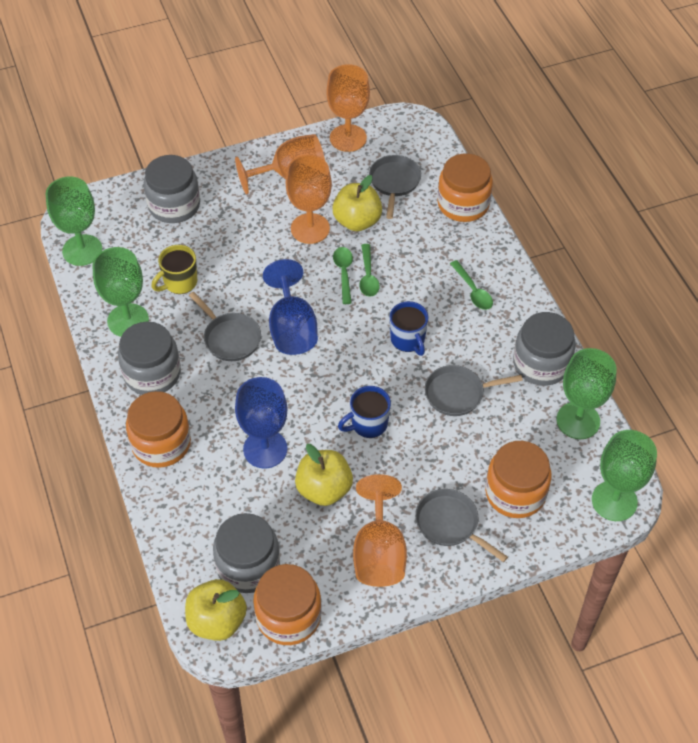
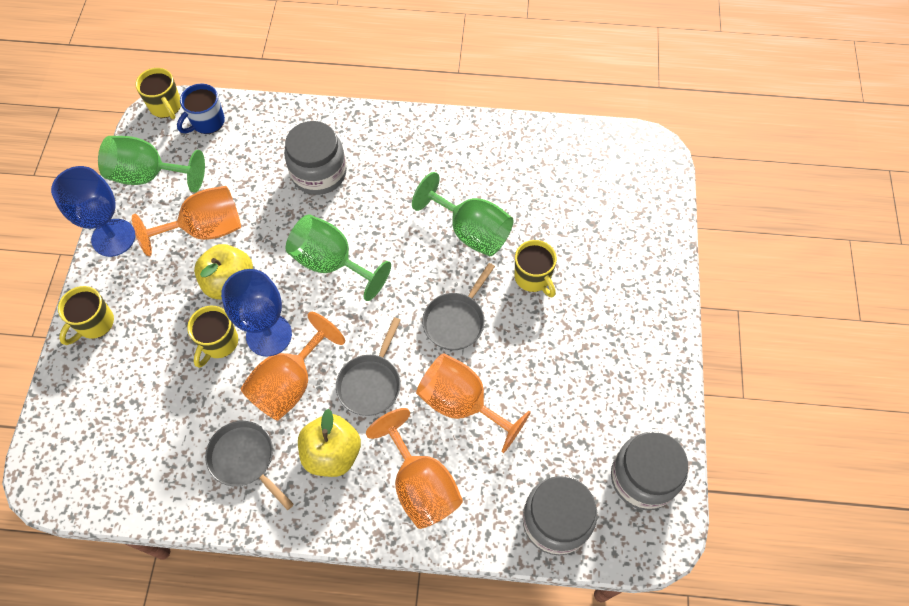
blue mug: [338,386,391,438] [390,301,429,356] = 2 -> [177,84,225,134] = 1
green goblet: [46,177,102,266] [92,247,149,337] [556,348,617,439] [592,430,657,521] = 4 -> [98,136,205,193] [286,214,391,301] [412,172,514,256] = 3
green spoon: [333,247,353,304] [359,244,380,297] [450,260,493,310] = 3 -> none = 0
grey jar: [118,322,181,395] [144,155,200,223] [213,513,280,593] [513,312,576,386] = 4 -> [284,121,347,195] [523,476,597,555] [611,431,688,510] = 3
grey pan: [189,292,261,361] [369,155,421,219] [415,489,508,562] [424,365,523,416] = 4 -> [205,421,294,510] [336,317,401,416] [422,263,495,350] = 3
orange jar: [126,391,191,468] [253,564,322,645] [437,153,493,222] [485,441,552,518] = 4 -> none = 0
yellow apple: [185,579,247,641] [295,444,353,506] [332,175,382,231] = 3 -> [194,244,253,299] [298,409,361,477] = 2
yellow mug: [151,245,197,294] = 1 -> [58,286,114,345] [135,68,181,119] [187,306,238,368] [515,240,557,297] = 4

